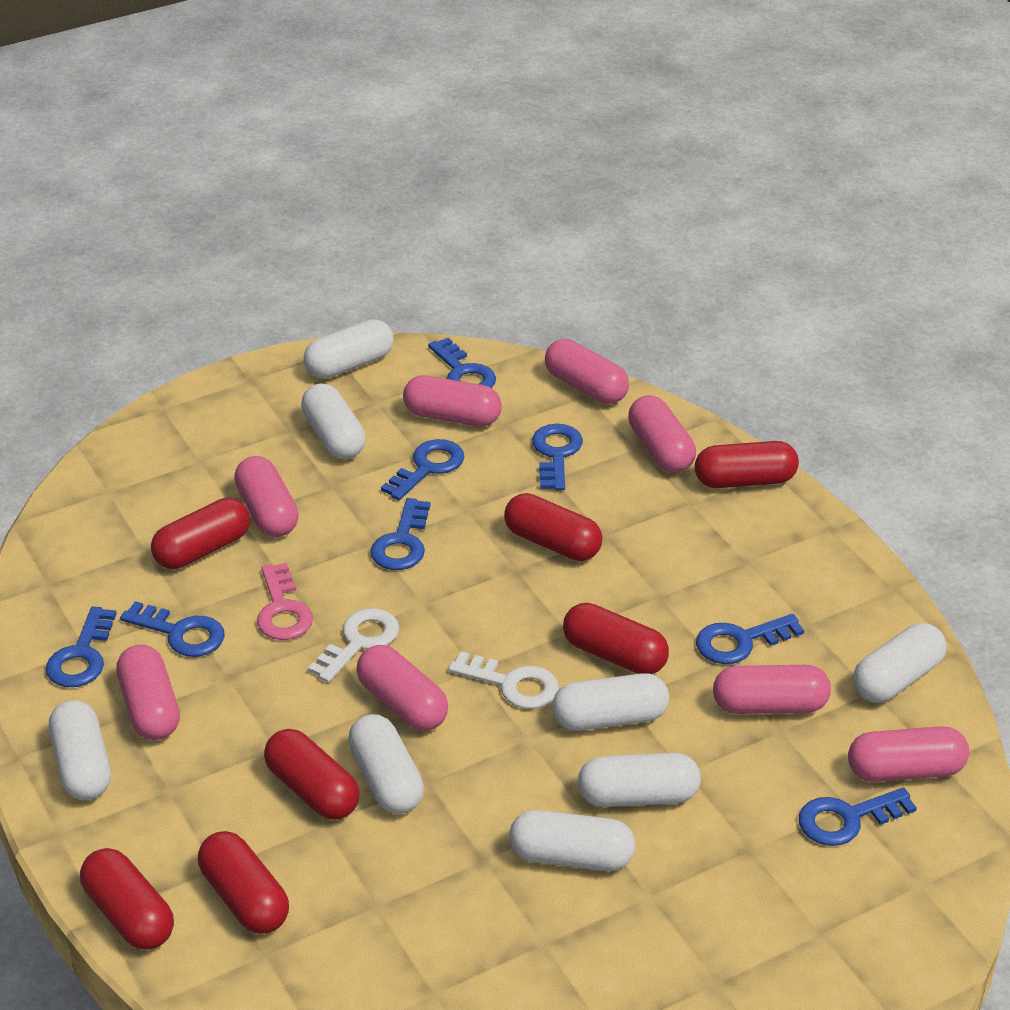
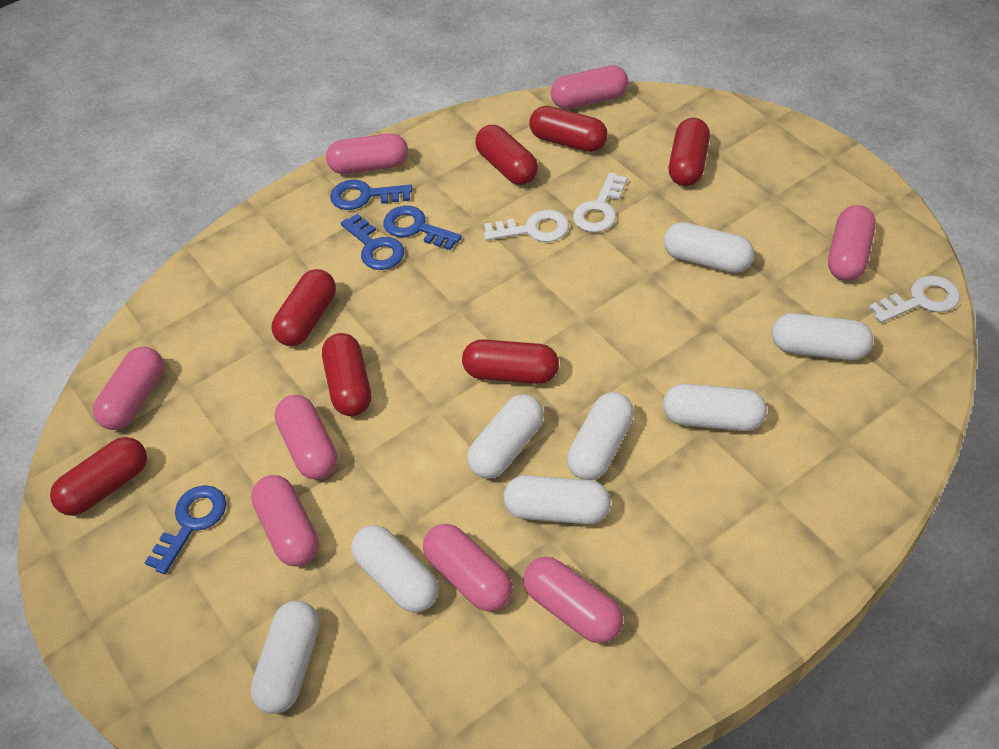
blue key: [46,607,116,687] [120,601,225,657] [370,498,431,570] [381,439,464,500] [428,338,496,388] [532,424,583,490] [696,614,804,664] [799,787,917,846] = 8 -> [145,485,227,574] [330,179,412,210] [341,213,404,270] [383,206,462,250] = 4
pink key: [257,563,313,640] = 1 -> none = 0
white key: [308,608,399,682] [448,651,559,709] = 2 -> [484,210,569,242] [573,173,627,232] [869,275,960,323] = 3

